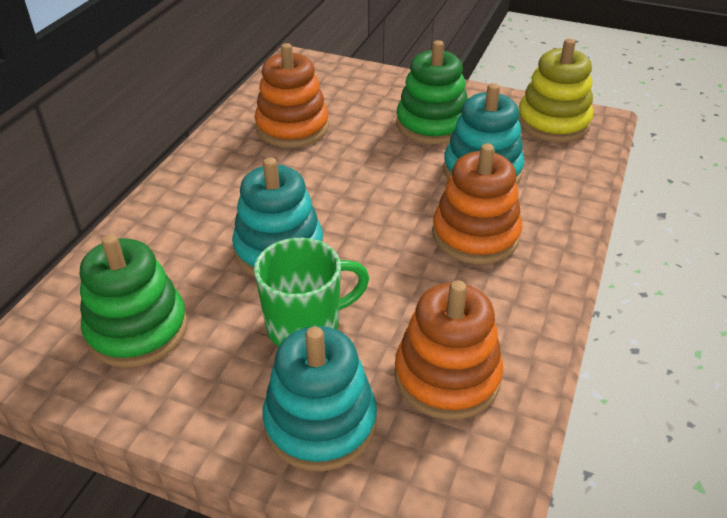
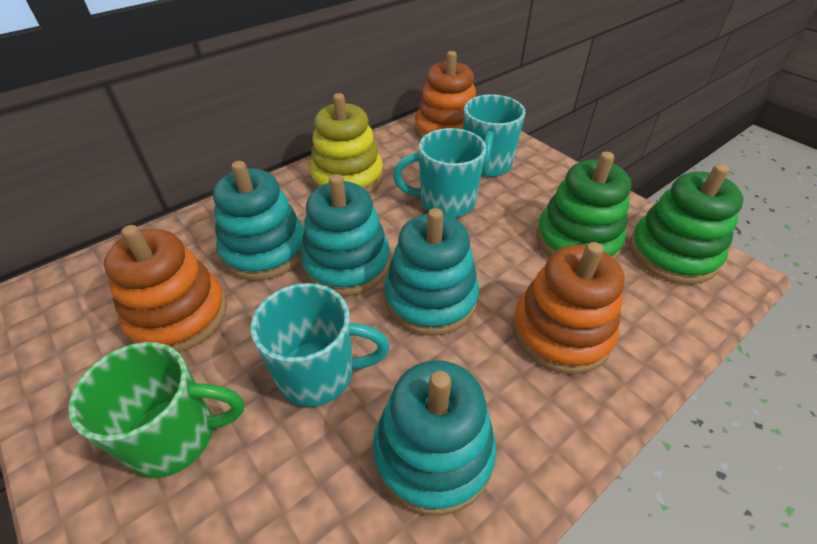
turquoise mug: none = 0 -> [251,283,390,407] [393,128,486,218] [463,94,525,177] = 3
turquoise stacking toy: [232,157,323,276] [262,326,377,471] [443,83,525,184] = 3 -> [213,161,304,280] [301,174,390,296] [373,360,496,516] [384,208,479,336] = 4

